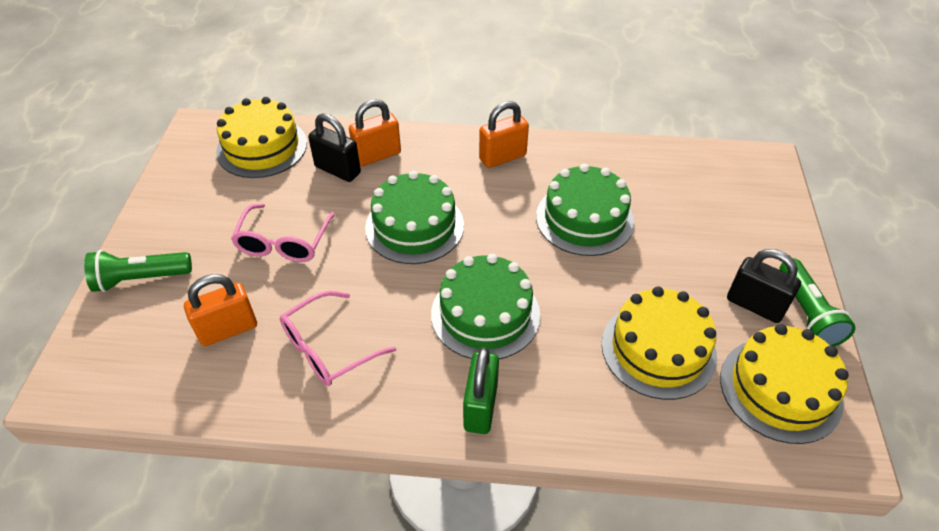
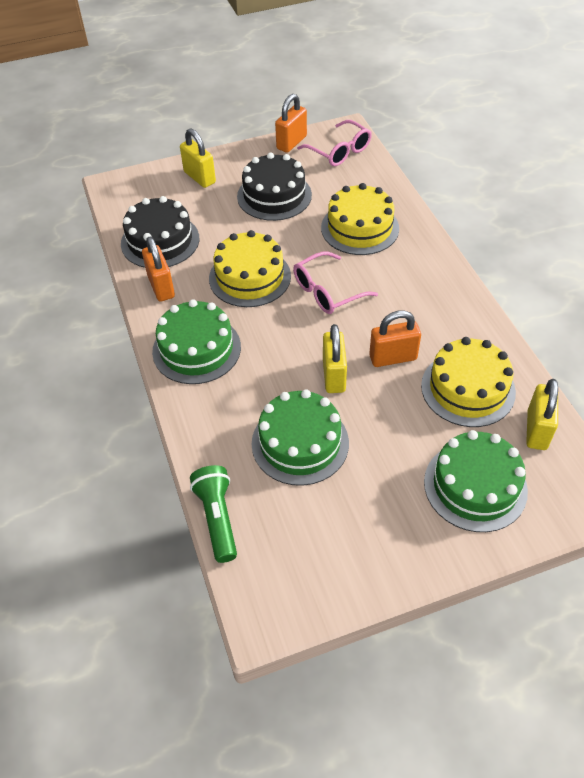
black cake: none = 0 -> [121,196,199,268] [237,152,312,221] = 2
black padlock: [308,113,361,182] [727,249,801,323] = 2 -> none = 0
green flashlight: [84,250,192,292] [779,258,856,347] = 2 -> [190,465,237,563] = 1
green padlock: [463,347,499,434] = 1 -> none = 0
yellow padlock: none = 0 -> [180,129,216,188] [323,324,347,393] [526,379,558,450] = 3

